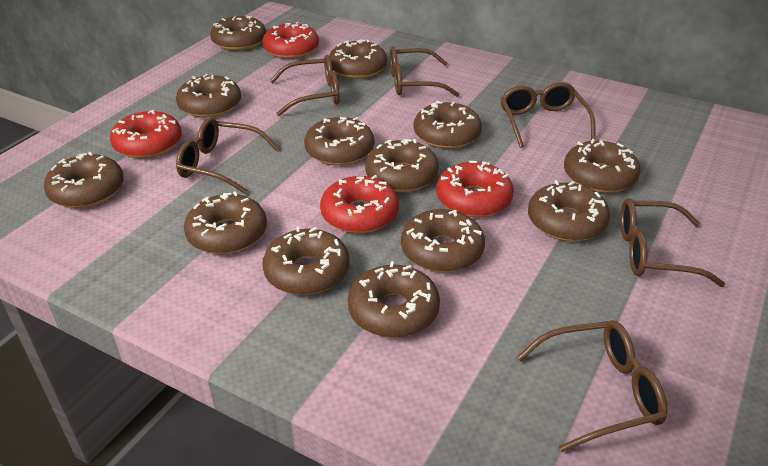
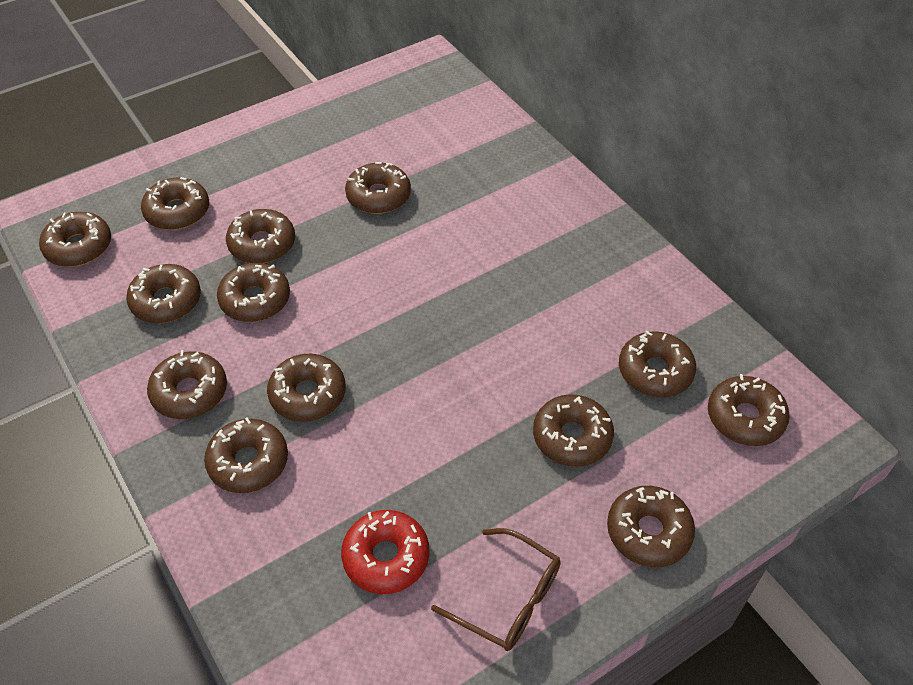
brown glasses: [176,118,279,194] [270,55,340,116] [390,46,459,97] [501,82,596,148] [517,320,668,452] [620,199,725,287] = 6 -> [431,528,561,651] = 1
red donut: [110,110,182,158] [262,22,319,59] [320,175,399,233] [436,161,514,217] = 4 -> [341,510,429,594] = 1

